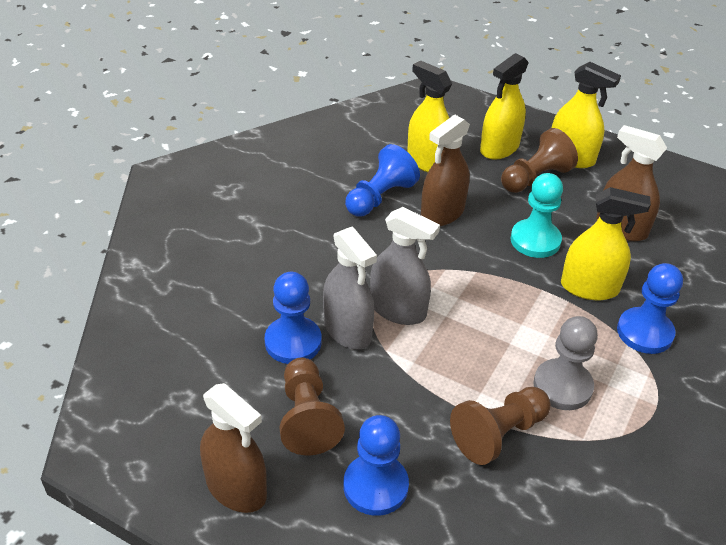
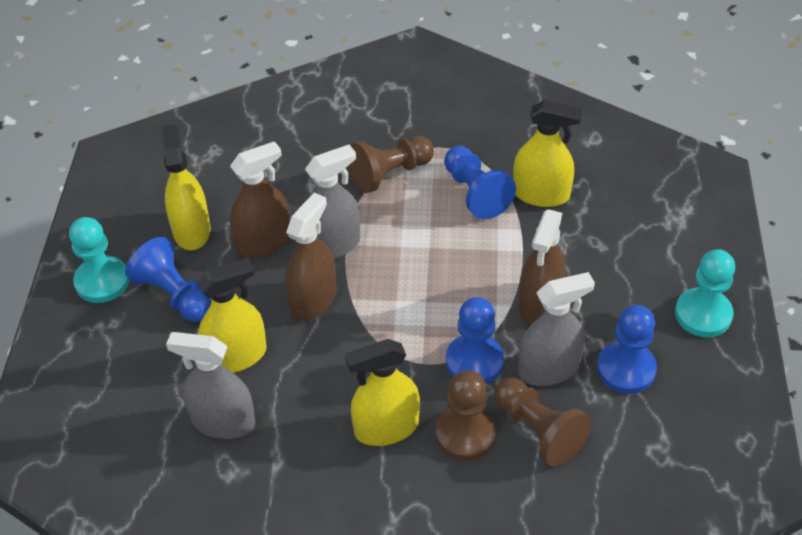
grey pawn: [533,316,598,410] = 1 -> none = 0
grey spray bottle: [323,226,377,350] [370,207,440,325] = 2 -> [166,332,255,439] [305,145,360,259] [518,272,595,386] = 3
turquoise pawn: [511,173,563,258] = 1 -> [69,217,130,303] [675,249,735,337] = 2

